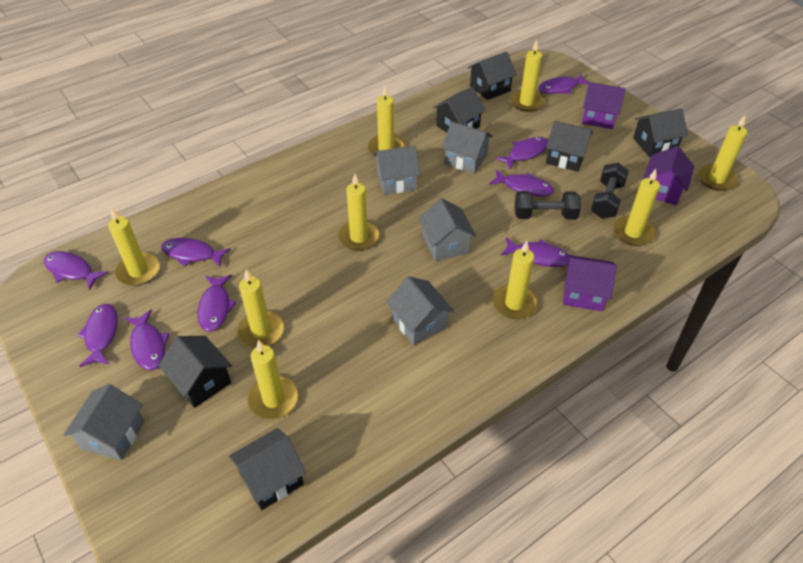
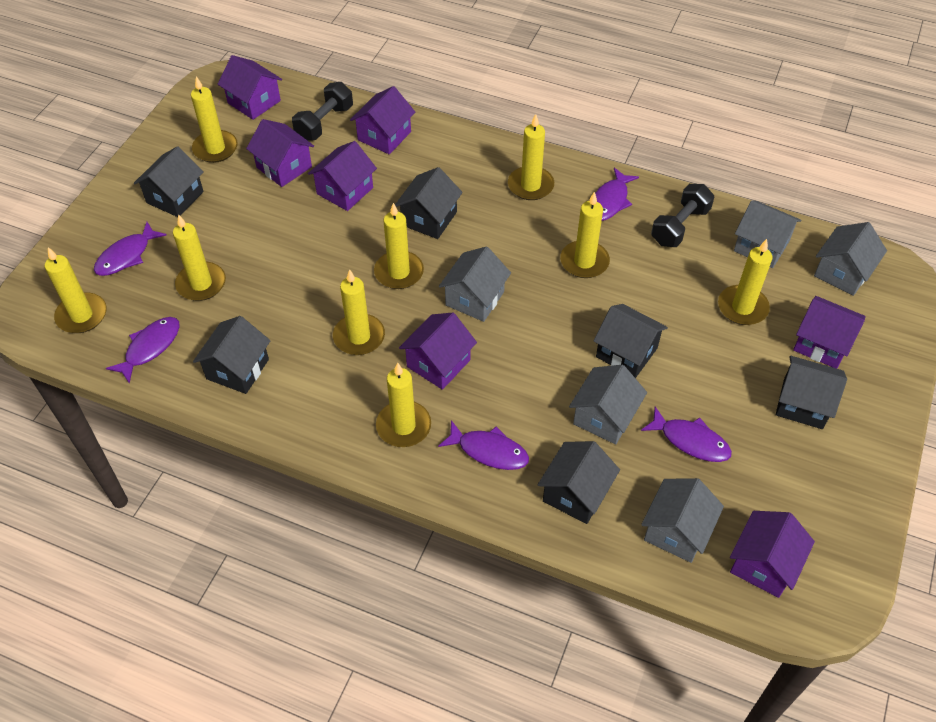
purple fish: [44,251,108,290] [77,304,118,367] [124,309,169,370] [161,238,231,267] [197,275,237,332] [489,169,554,197] [495,137,548,170] [500,237,570,267] [538,74,589,94] = 9 -> [94,222,167,276] [106,317,180,384] [438,420,529,470] [595,168,639,221] [641,406,732,462] = 5
purple house: [563,255,617,311] [582,82,626,129] [643,146,694,205] = 3 -> [218,55,282,120] [246,119,314,187] [308,141,377,211] [350,86,415,154] [399,313,477,390] [730,511,815,598] [793,296,866,369] = 7

